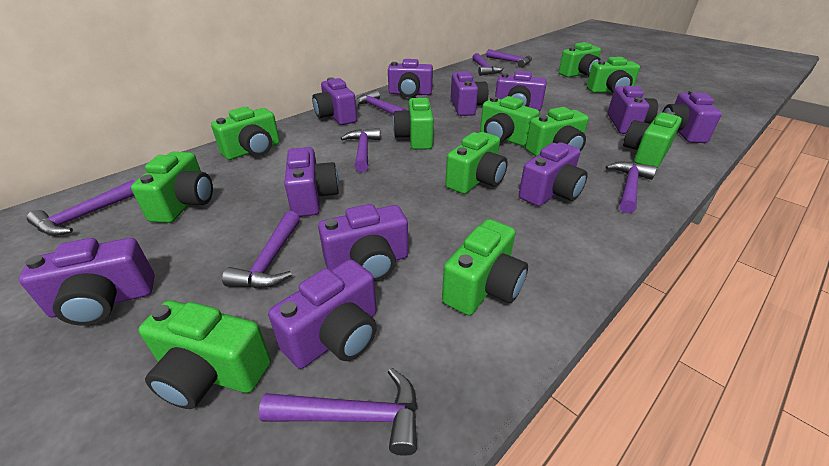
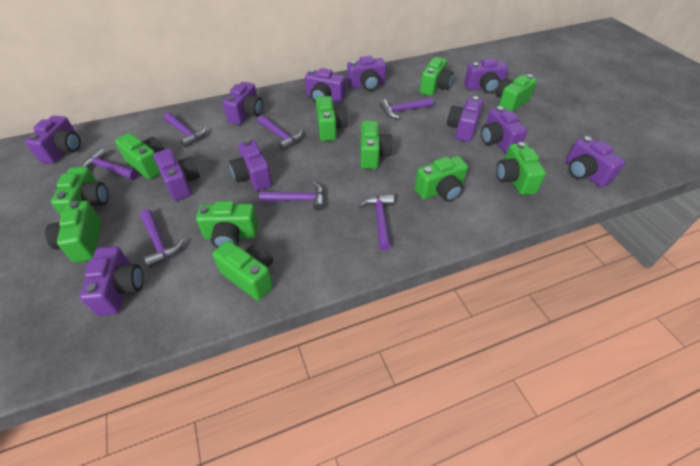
purple hammer: [27,180,135,236] [222,211,300,289] [259,368,418,456] [341,128,380,172] [356,90,407,115] [472,53,504,76] [486,49,532,68] [606,162,657,214] = 8 -> [81,148,138,180] [140,209,184,268] [164,113,207,147] [257,115,302,151] [259,182,324,211] [359,194,394,251] [380,98,433,119] = 7

